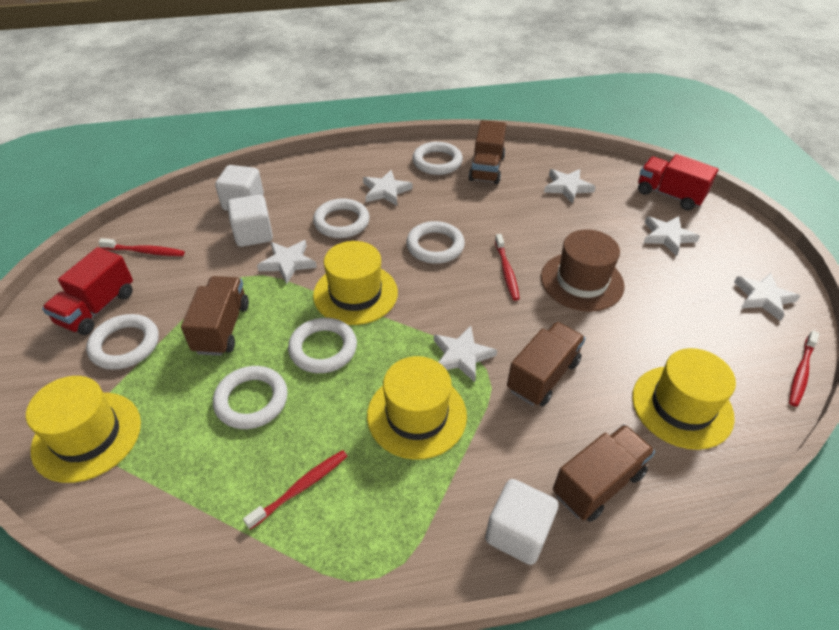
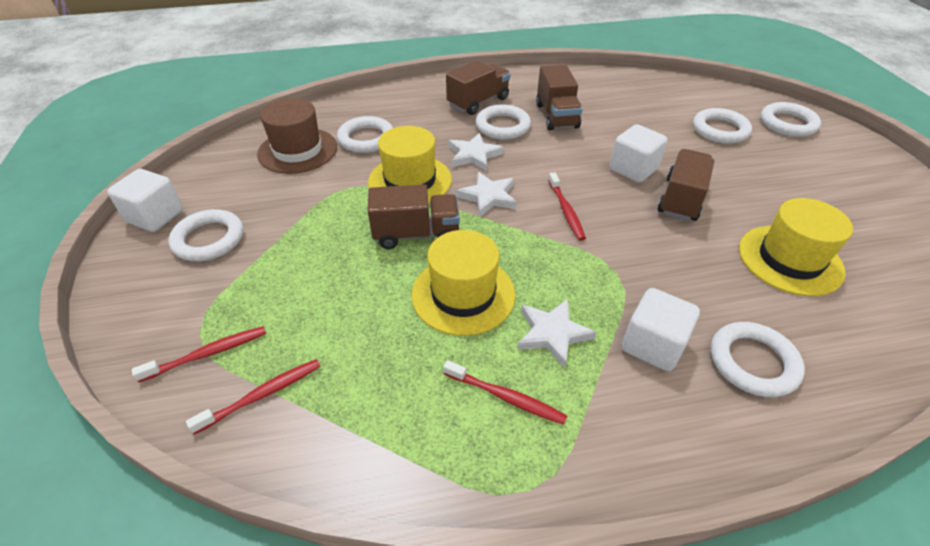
red truck: [42,247,133,335] [638,154,719,210] = 2 -> none = 0
white star: [257,240,317,284] [363,170,413,206] [434,326,497,382] [544,169,596,204] [644,216,700,256] [734,273,800,321] = 6 -> [449,133,504,171] [456,172,517,217] [517,299,597,368] = 3
yellow hat: [26,376,141,483] [313,241,398,325] [367,356,467,460] [632,348,736,450] = 4 -> [368,126,452,204] [411,230,516,336] [739,198,853,296] = 3

